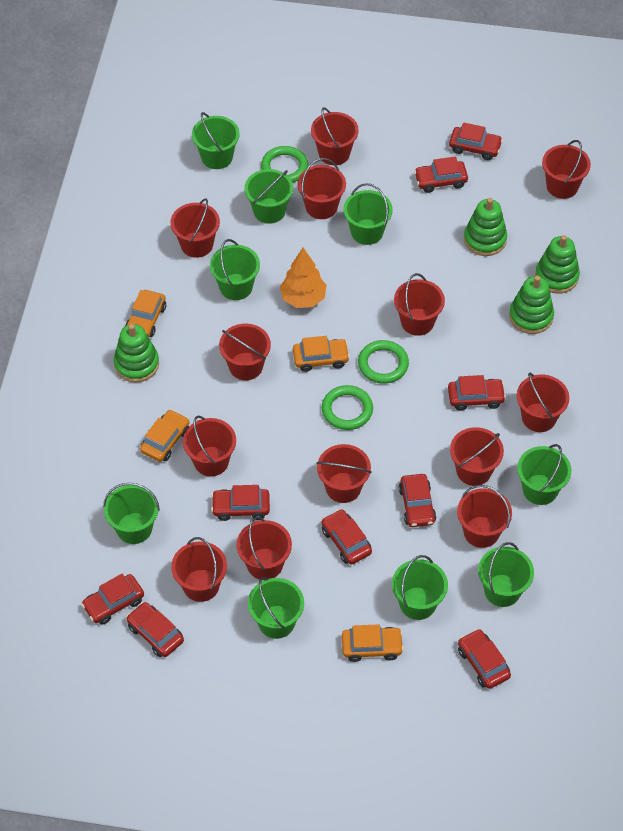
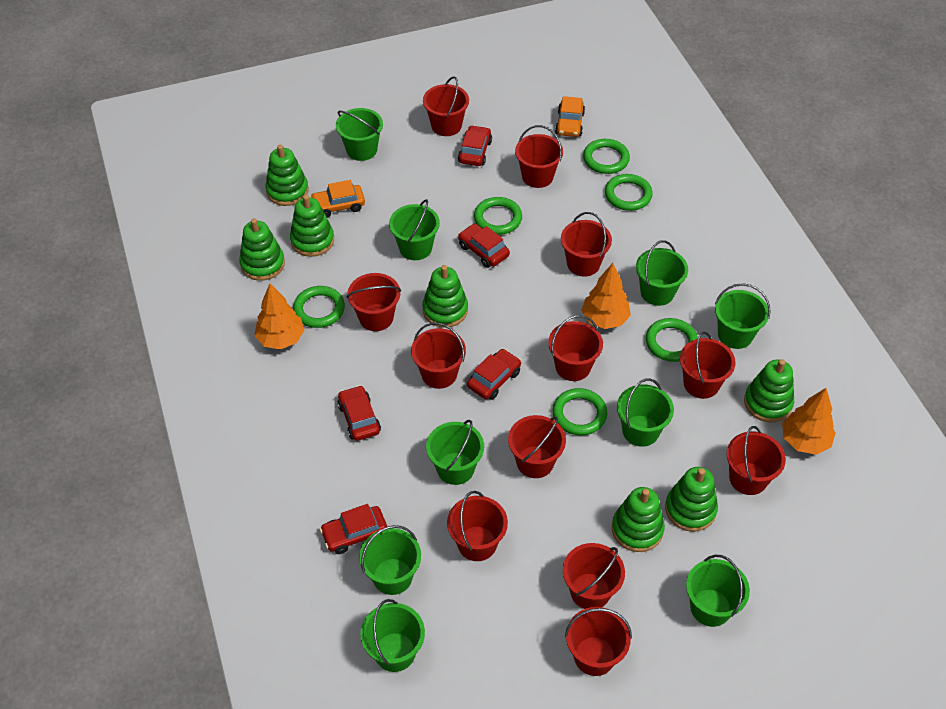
green ring: [261,146,308,183] [322,385,373,430] [358,340,409,384] = 3 -> [293,286,345,328] [474,197,522,235] [552,388,607,435] [583,139,630,174] [605,174,653,211] [646,318,698,362] = 6
green stacking toy: [114,324,159,382] [464,198,507,256] [509,276,554,334] [535,235,580,294] = 4 -> [239,218,285,281] [265,145,309,206] [290,195,334,257] [422,265,468,328] [612,487,665,552] [665,467,718,532] [744,359,794,422] = 7
orange car: [125,290,166,337] [140,409,190,462] [293,336,350,372] [342,624,404,662] = 4 -> [310,180,365,218] [555,96,585,137] = 2
orange tree: [280,248,327,308] = 1 -> [254,283,304,350] [581,263,631,329] [782,388,836,455] = 3
red bucket: [170,199,220,258] [171,537,227,602] [183,416,236,476] [219,324,271,380] [237,517,292,580] [297,158,346,219] [311,107,359,165] [317,444,372,503] [394,273,445,336] [450,427,504,486] [457,485,512,548] [517,373,569,432] [542,140,591,199] = 13 -> [347,273,401,331] [411,322,466,389] [423,76,469,136] [447,491,508,561] [508,415,566,478] [515,125,563,188] [548,315,603,381] [561,212,612,277] [563,543,625,609] [565,607,632,676] [680,332,736,399] [726,426,786,495] = 12
red car: [81,574,144,625] [126,602,184,657] [211,485,270,521] [321,509,372,565] [399,474,436,527] [414,156,468,193] [448,375,506,411] [449,122,503,160] [458,629,511,689] = 9 -> [320,504,387,554] [337,385,381,441] [458,125,492,166] [458,224,510,268] [467,349,521,400] = 5

